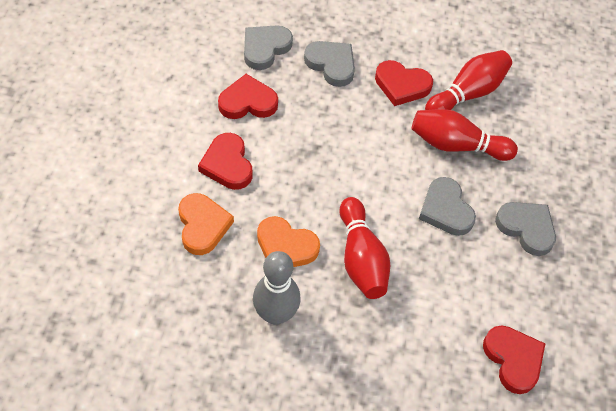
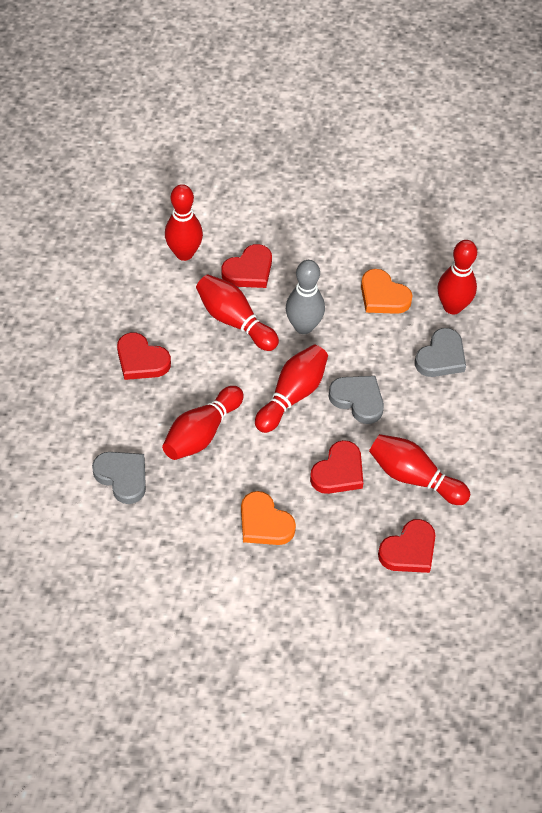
grey heart: [244,25,293,70] [304,41,355,87] [419,177,476,236] [495,202,556,256] = 4 -> [92,452,146,504] [329,376,384,424] [415,328,466,377] = 3
red bowling pin: [339,197,390,299] [411,109,518,161] [425,50,512,110] = 3 -> [162,386,244,460] [165,184,203,261] [196,274,279,351] [255,344,328,433] [369,434,470,505] [438,240,477,314] = 6

